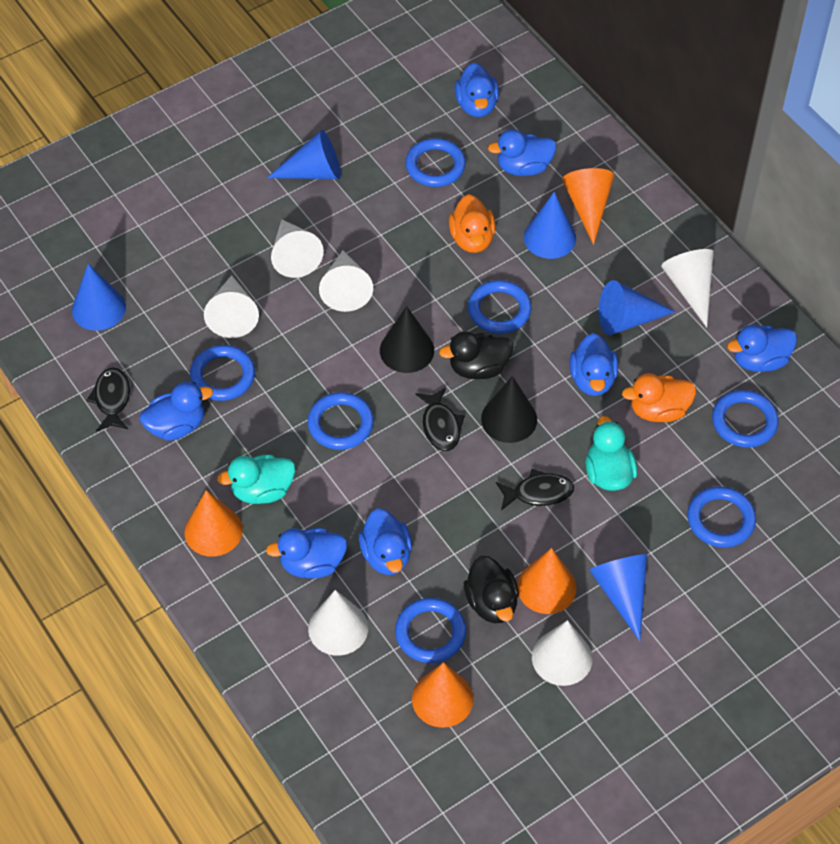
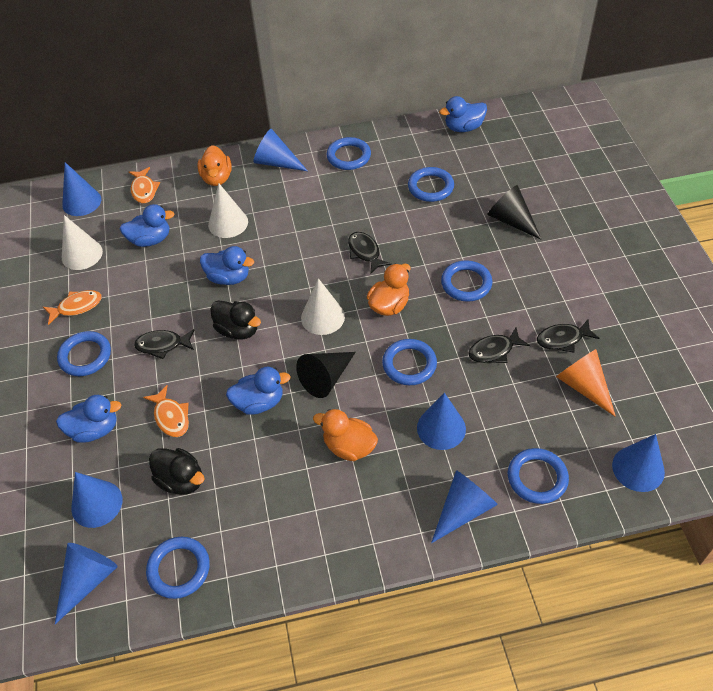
black fish: [86,368,130,432] [415,388,465,451] [496,469,574,511] = 3 -> [134,329,194,359] [348,232,391,274] [468,328,530,363] [537,319,599,352] = 4
blue cone: [72,264,126,331] [267,130,341,179] [524,192,576,259] [589,554,647,641] [599,280,676,335] = 5 -> [55,543,118,624] [62,162,101,216] [71,472,122,528] [253,129,308,171] [417,393,466,450] [431,470,498,543] [612,434,665,492] = 7
blue duck: [140,382,213,441] [266,528,347,578] [359,508,412,575] [455,63,499,117] [488,129,556,176] [570,333,618,396] [727,325,797,372] = 7 -> [56,395,121,443] [120,204,175,247] [200,246,254,285] [226,367,291,415] [439,96,487,132] = 5
orange cone: [184,490,243,557] [412,662,473,728] [517,548,577,614] [562,168,615,245] = 4 -> [556,349,616,417] = 1
orange duck: [449,194,496,253] [622,373,696,422] = 2 -> [197,145,232,186] [313,409,378,461] [367,264,410,316] = 3
orange fish: none = 0 -> [43,290,102,325] [129,167,160,203] [143,385,189,437] = 3
turquoise duck: [217,455,295,504] [585,416,637,491] = 2 -> none = 0
white cone: [204,275,259,338] [271,220,324,278] [308,590,368,656] [319,250,373,312] [532,620,593,686] [661,249,714,327] = 6 -> [62,215,103,270] [208,183,248,238] [301,278,345,335] = 3

